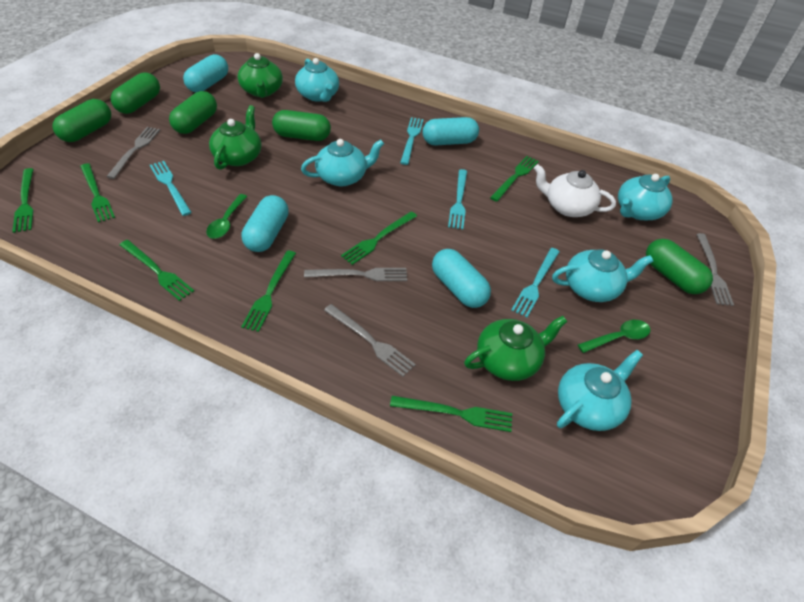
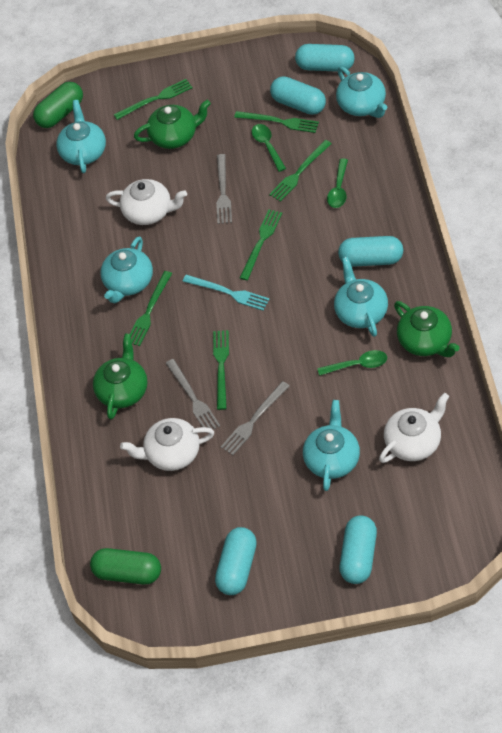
green capsule: [53,99,111,142] [111,72,160,114] [169,91,217,134] [272,110,331,141] [646,239,713,294] = 5 -> [33,82,83,128] [90,548,161,584] = 2
green fork: [12,168,34,233] [80,163,115,223] [120,240,194,301] [241,251,296,332] [341,211,417,265] [390,396,512,432] [490,156,539,202] = 7 -> [113,79,193,120] [130,271,172,346] [213,330,229,410] [234,111,319,133] [240,209,282,280] [269,140,332,202] = 6
green spoon: [206,194,247,239] [578,320,650,353] = 2 -> [252,124,286,172] [317,350,387,376] [327,158,348,208] = 3
grey fork: [106,127,160,179] [304,268,407,281] [324,304,416,377] [696,233,734,306] = 4 -> [166,359,220,429] [216,154,232,224] [221,381,289,455] = 3
turquoise capsule: [183,54,228,92] [241,195,289,252] [422,117,479,145] [432,249,491,308] = 4 -> [215,527,257,595] [270,76,326,115] [295,44,355,72] [338,236,404,267] [339,516,377,584] = 5
turquoise fork: [150,161,192,216] [400,117,424,165] [448,169,467,229] [511,248,560,317] = 4 -> [182,275,270,311] = 1
white teapot: [534,164,616,217] = 1 -> [106,179,187,225] [120,418,214,471] [379,393,449,463] = 3

